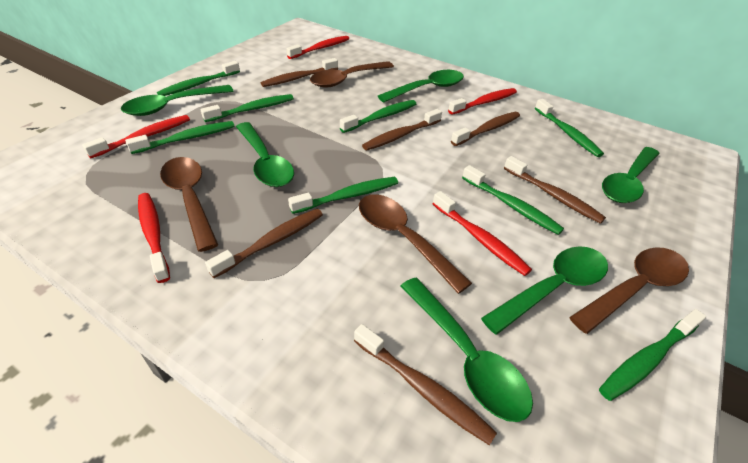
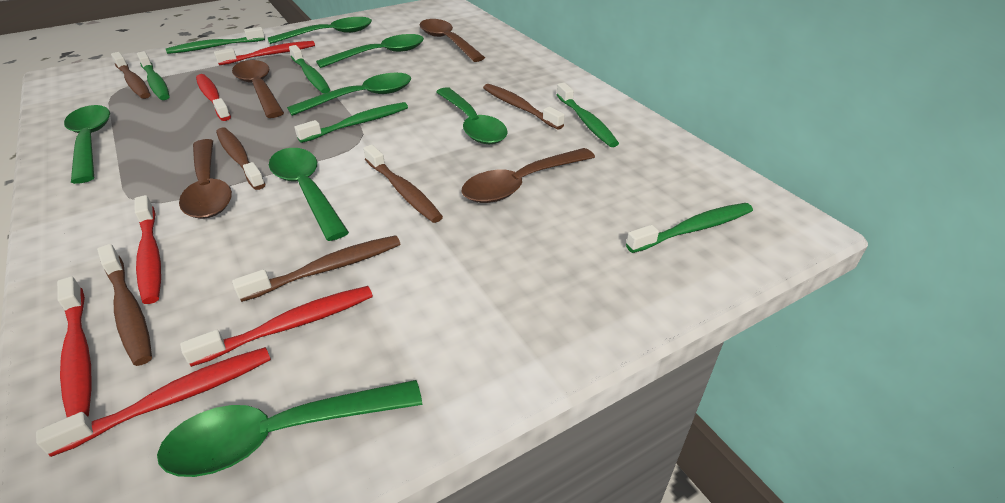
green spoon: [121,85,233,116] [236,122,294,187] [378,70,464,102] [400,278,533,422] [481,246,608,335] [602,147,660,203] = 6 -> [64,105,110,184] [157,380,422,477] [268,17,372,44] [269,148,349,241] [287,73,411,116] [316,34,424,68] [436,87,508,144] = 7
green toothbrush: [125,121,235,154] [157,61,240,96] [201,94,294,122] [288,177,398,214] [340,100,416,133] [462,165,564,235] [535,99,604,157] [599,309,706,401] = 8 -> [137,51,170,100] [166,27,265,54] [289,45,330,94] [294,102,408,143] [556,83,619,147] [626,203,753,253] = 6
red toothbrush: [82,115,190,158] [138,193,170,283] [286,36,349,59] [433,191,532,276] [448,88,517,115] = 5 -> [36,347,271,457] [57,276,92,417] [134,195,161,304] [180,286,373,367] [196,74,231,121] [214,41,315,65] = 6

